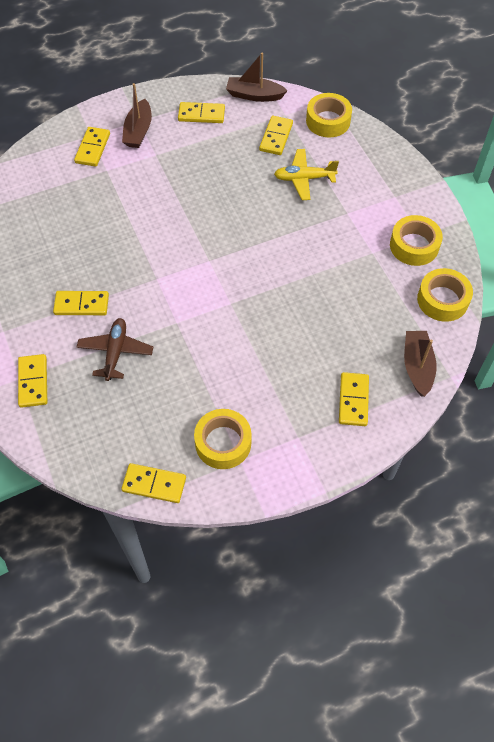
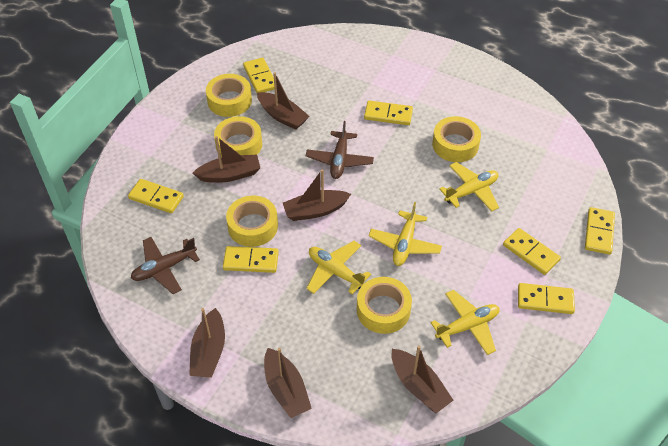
brown boat: [122,83,152,148] [226,53,288,102] [404,331,437,397] = 3 -> [189,308,225,378] [192,136,260,183] [257,72,310,130] [264,348,312,418] [283,169,351,221] [392,345,453,413] = 6
brown plane: [77,318,153,381] = 1 -> [131,237,200,294] [306,121,374,179] = 2
yellow plane: [274,149,339,200] = 1 -> [306,241,371,294] [369,202,442,266] [431,290,499,355] [439,162,499,211] = 4
yellow tape: [194,409,252,469] [306,93,352,137] [390,215,443,266] [417,268,473,322] = 4 -> [206,74,252,117] [214,116,262,157] [226,196,278,247] [357,277,412,334] [432,116,481,162] = 5

